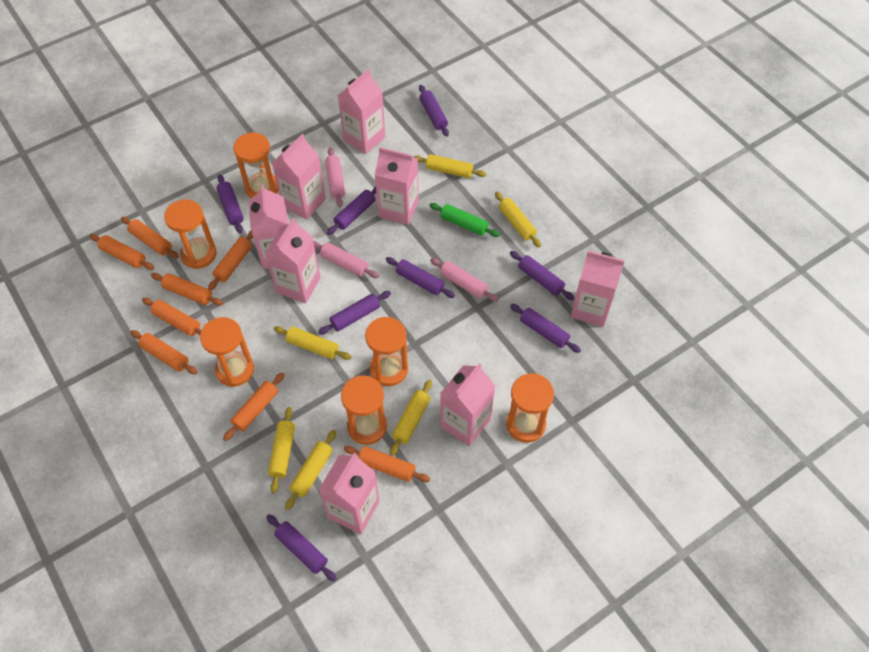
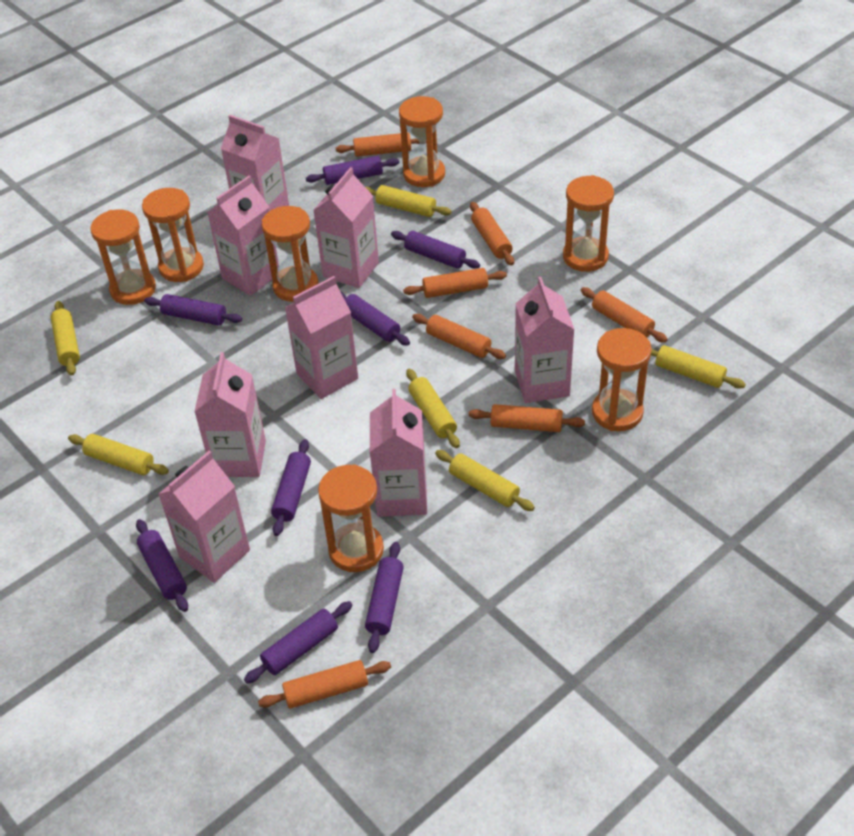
green rolling pin: [429,203,500,237] = 1 -> none = 0
orange hourglass: [164,199,217,269] [200,317,254,387] [234,132,278,199] [341,376,387,445] [365,317,408,386] [506,373,554,443] = 6 -> [91,210,156,305] [142,188,204,282] [262,206,319,302] [318,464,384,572] [399,96,445,187] [563,175,614,272] [592,328,652,431] = 7
orange rolling pin: [89,234,154,270] [121,217,179,258] [130,330,198,374] [142,298,201,336] [151,273,223,306] [208,231,253,290] [223,372,285,441] [344,446,430,482] = 8 -> [258,660,391,709] [336,133,420,157] [403,268,507,298] [412,314,506,359] [469,404,585,432] [470,202,514,266] [581,287,668,343] = 7
pink rolling pin: [313,241,379,278] [325,148,345,207] [430,258,499,302] = 3 -> none = 0

